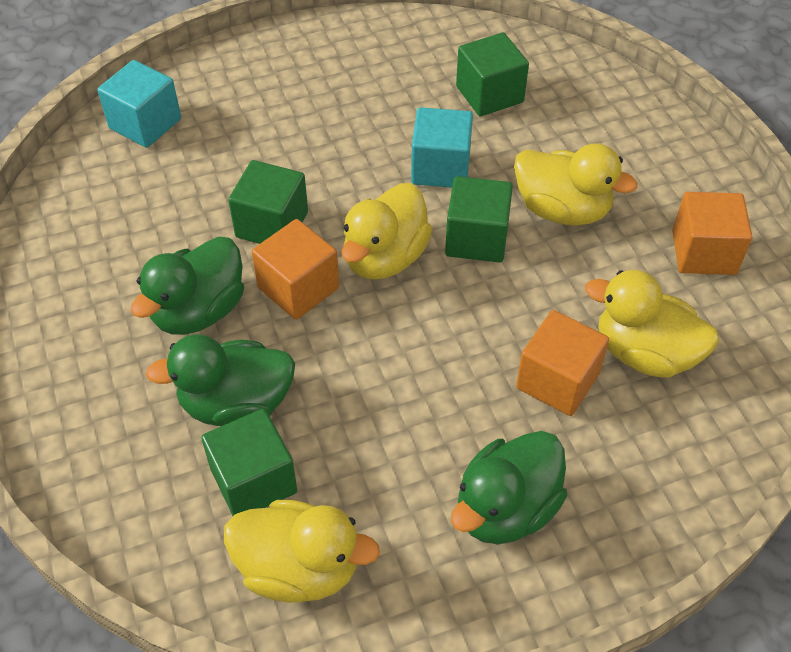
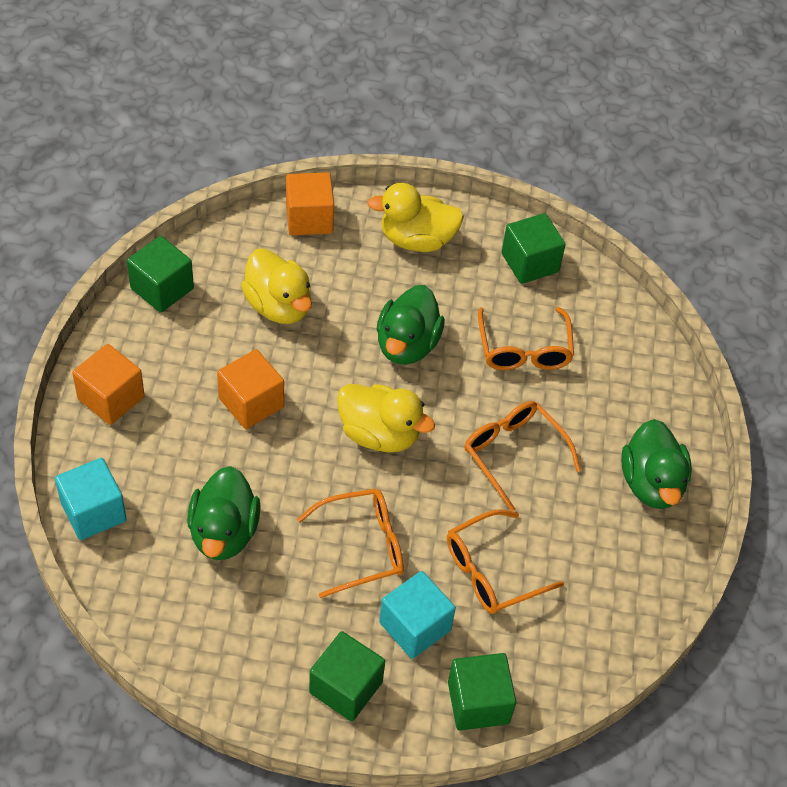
orange glasses: none = 0 -> [297,489,404,598] [447,509,564,614] [464,401,581,512] [478,307,574,370] = 4
yellow duck: [224,500,380,603] [341,183,433,279] [514,144,637,226] [585,270,719,378] = 4 -> [241,249,312,324] [337,384,435,453] [367,183,464,252] = 3

